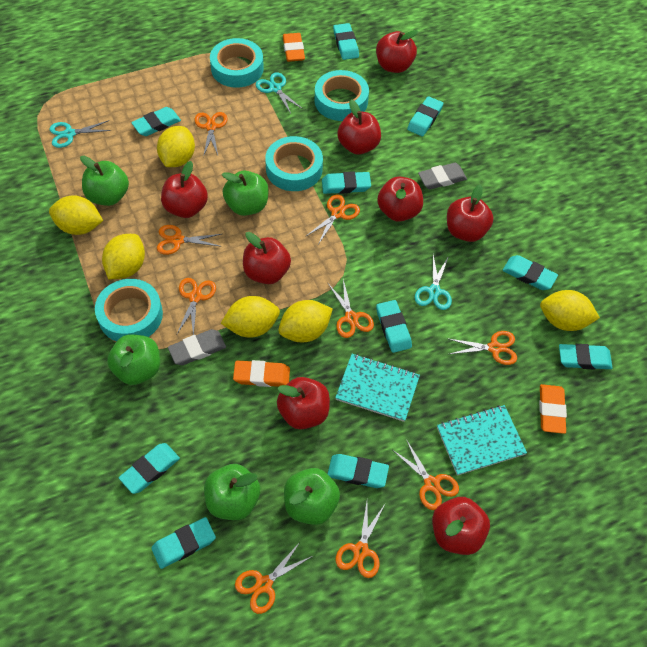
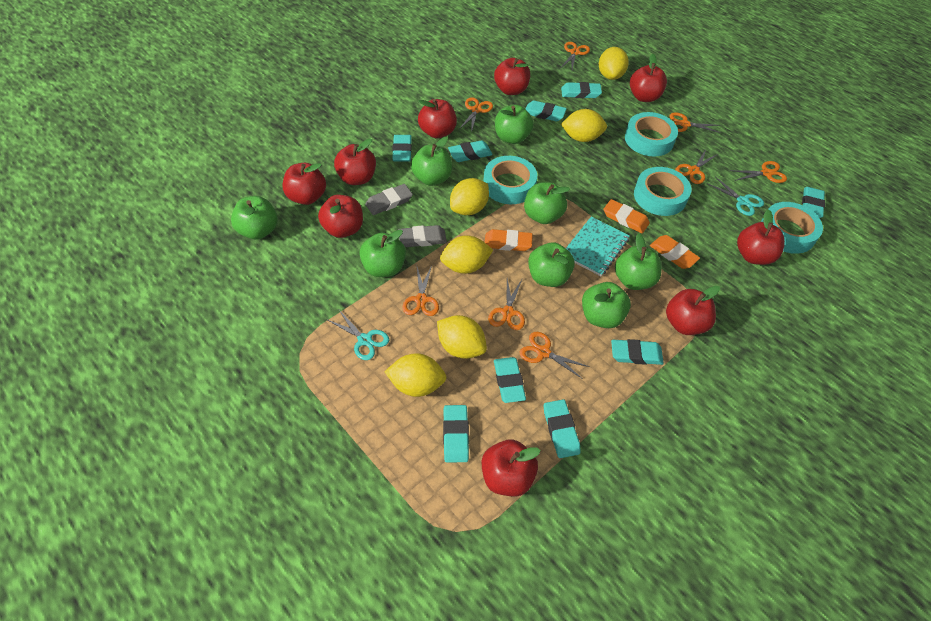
green apple: [80,156,129,206] [107,334,160,385] [204,464,260,520] [222,171,269,216] [284,468,340,525] = 5 -> [231,196,278,240] [359,230,406,277] [411,137,452,186] [495,105,534,144] [524,182,570,224] [528,242,575,287] [582,282,631,328] [615,233,662,290] = 8
orange scissors: [157,225,222,255] [177,278,216,335] [194,112,227,157] [235,541,312,614] [305,195,360,245] [328,279,374,338] [336,502,385,578] [393,439,459,510] [449,331,517,365] = 9 -> [403,265,439,316] [459,97,493,133] [488,279,525,330] [520,332,590,379] [561,42,590,69] [669,113,721,133] [675,150,718,184] [729,161,787,183] = 8
red apple: [161,161,208,218] [243,232,291,284] [277,377,330,429] [338,100,381,155] [376,30,419,73] [377,177,423,222] [432,497,490,555] [447,185,493,242] = 8 -> [283,163,326,205] [318,195,363,238] [334,139,376,185] [418,99,457,138] [482,439,541,496] [494,58,530,95] [630,54,667,102] [666,286,720,335] [737,209,785,265] = 9
turquoise eraser: [119,443,180,494] [131,107,181,136] [151,517,216,569] [322,171,371,194] [328,454,389,488] [333,23,359,60] [376,300,412,353] [407,96,443,136] [503,255,558,290] [559,344,613,370] = 10 -> [392,135,412,162] [443,405,469,463] [448,140,493,162] [494,357,526,403] [526,100,567,121] [544,399,581,458] [561,82,602,98] [611,339,664,365] [802,187,825,218] = 9
turquoise notebook: [335,354,420,422] [437,405,527,476] = 2 -> [566,216,630,276] = 1
turquoise scissors: [49,120,112,148] [256,72,303,114] [414,255,452,310] = 3 -> [326,309,389,360] [707,177,764,216] = 2

